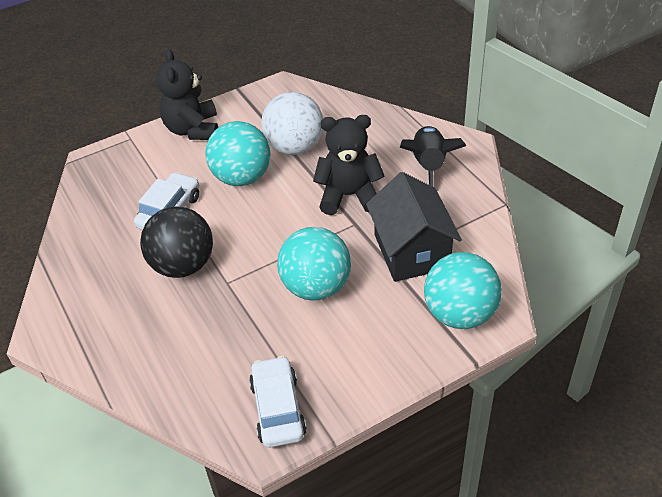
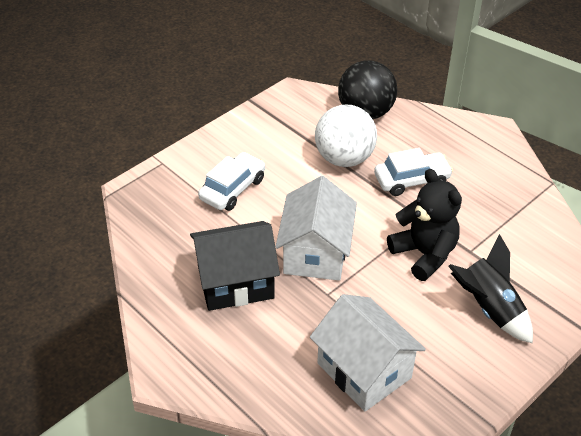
black teddy bear: [156,49,218,140] [313,115,385,215] = 2 -> [387,169,462,281] = 1
turquoise ball: [205,121,271,186] [277,227,351,301] [424,252,502,329] = 3 -> none = 0
white house: none = 0 -> [275,176,357,281] [310,294,426,412] = 2

